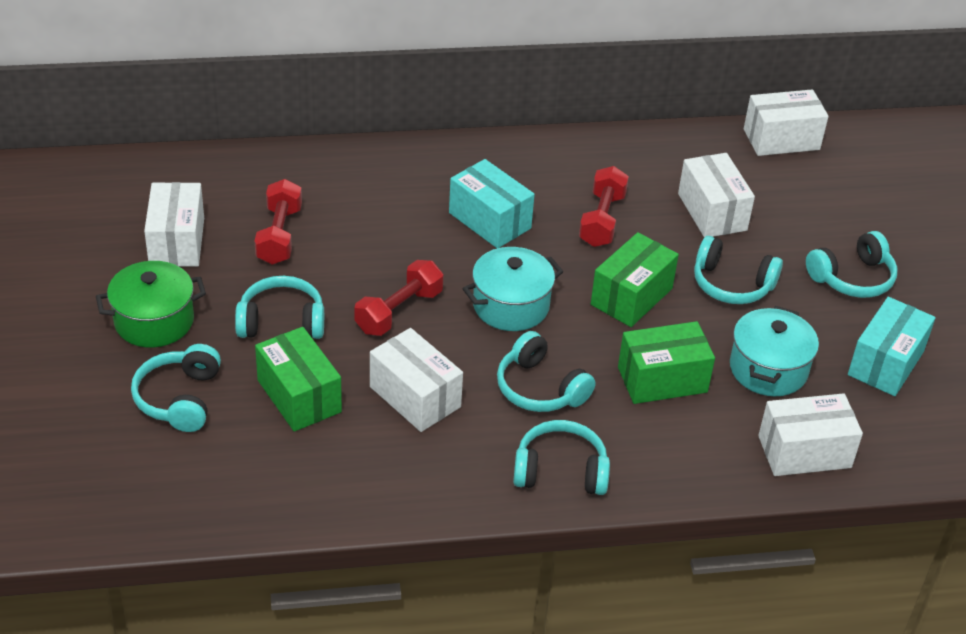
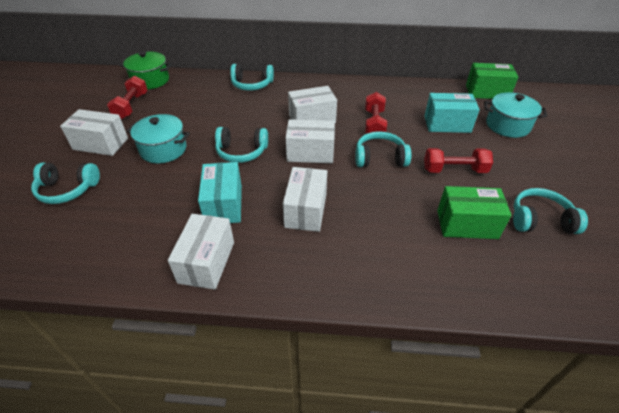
green box: [255,327,342,432] [591,232,679,327] [618,321,715,404] = 3 -> [437,186,511,239] [466,63,518,99] = 2
turquoise headphones: [131,344,221,432] [235,276,324,339] [497,331,596,412] [513,420,610,495] [694,236,783,304] [806,231,897,298] = 6 -> [31,163,100,204] [215,127,268,163] [230,64,274,91] [355,131,411,167] [513,188,588,234] = 5

